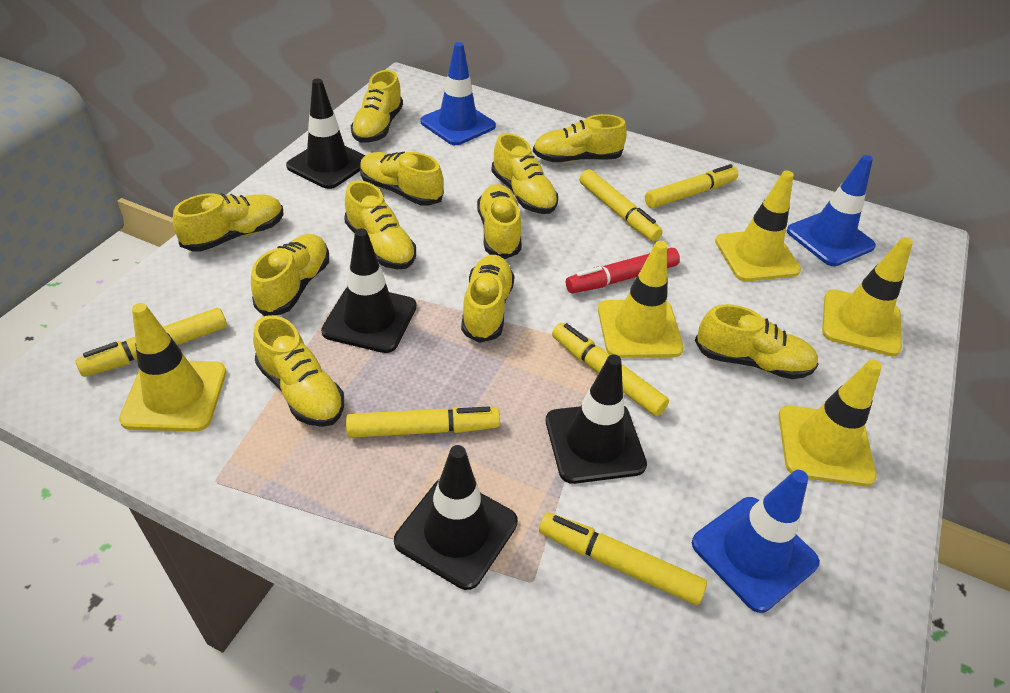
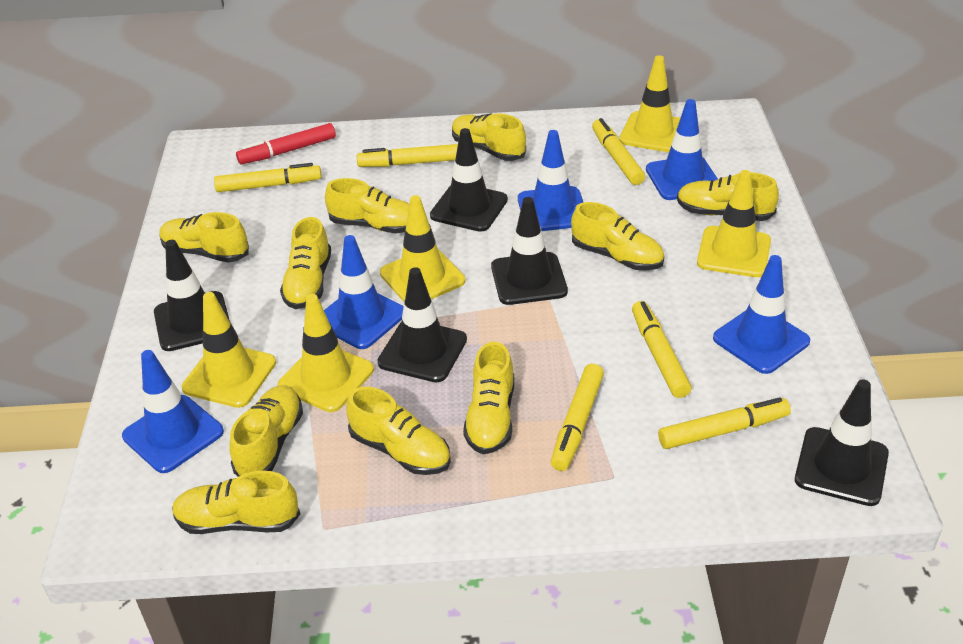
black traffic cone: [286,79,365,189] [321,228,417,353] [394,445,518,590] [546,354,647,484] = 4 -> [154,240,229,351] [377,267,467,382] [430,128,508,232] [491,197,568,305] [795,379,889,506] = 5
blue traffic cone: [420,42,496,145] [692,470,820,613] [786,155,876,266] = 3 -> [122,350,224,473] [324,235,404,349] [518,130,583,231] [646,99,718,200] [713,255,810,374] = 5
yellow shoe: [173,193,283,252] [251,234,329,316] [253,315,344,427] [344,181,416,269] [351,70,403,143] [360,152,443,206] [461,255,515,343] [477,184,522,259] [491,133,558,214] [533,114,627,163] [695,304,818,379] = 11 -> [159,212,249,262] [172,471,300,534] [229,385,303,477] [280,217,331,309] [325,178,409,233] [346,387,451,475] [452,113,526,161] [463,342,514,454] [571,202,664,270] [677,172,779,221] = 10

